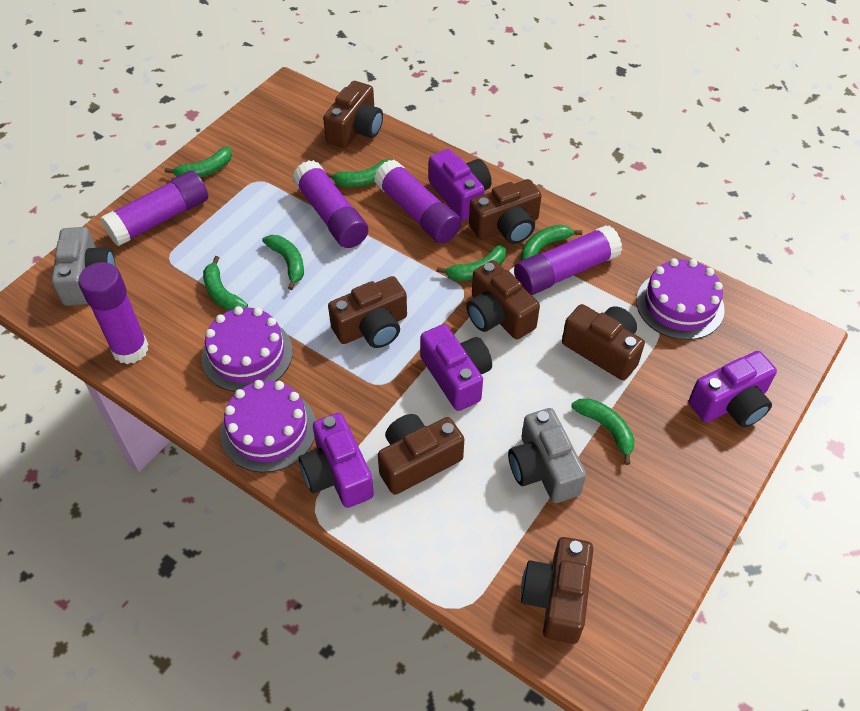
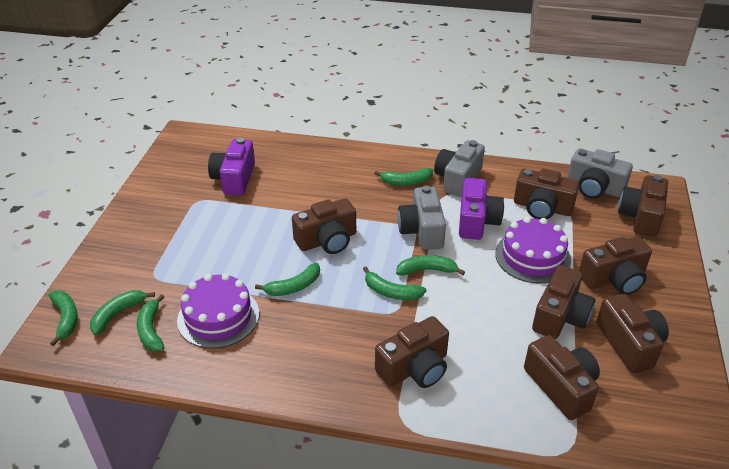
brown camera: [323,81,383,148] [328,276,407,348] [378,414,464,495] [466,260,540,339] [469,179,542,244] [521,537,593,644] [562,304,645,380] = 7 -> [292,198,356,254] [375,316,449,388] [514,168,580,219] [524,335,600,420] [532,265,595,339] [579,236,652,295] [596,294,669,373] [618,175,668,237] = 8
grey camera: [51,227,115,306] [508,408,586,503] = 2 -> [397,186,446,250] [434,140,485,197] [567,148,633,199] = 3
purple cake: [202,306,293,392] [220,380,316,473] [636,258,725,340] = 3 -> [177,273,259,349] [495,217,571,284] = 2
purple camera: [298,413,374,508] [420,324,492,411] [429,149,492,221] [689,351,777,428] = 4 -> [208,138,255,196] [459,178,504,240] = 2
purple glue stick: [78,262,148,364] [101,171,208,246] [293,160,368,248] [374,160,461,243] [514,225,622,295] = 5 -> none = 0

